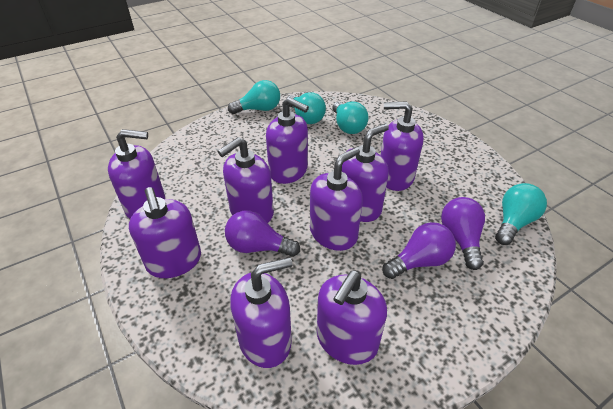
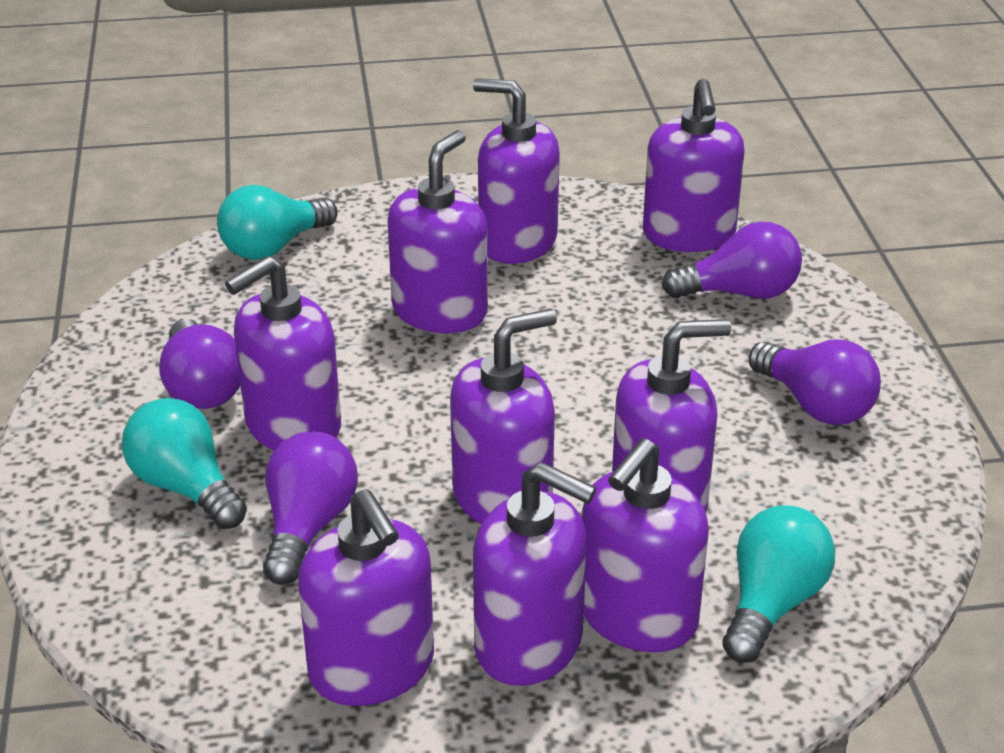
purple light bulb: [225,210,300,257] [382,222,456,279] [441,197,485,270] = 3 -> [159,319,240,409] [263,431,358,585] [662,222,802,299] [749,340,881,425] = 4
turquoise light bulb: [228,80,280,114] [286,92,326,124] [332,101,369,134] [495,183,547,245] = 4 -> [122,398,247,529] [217,185,338,260] [722,505,835,663] = 3

